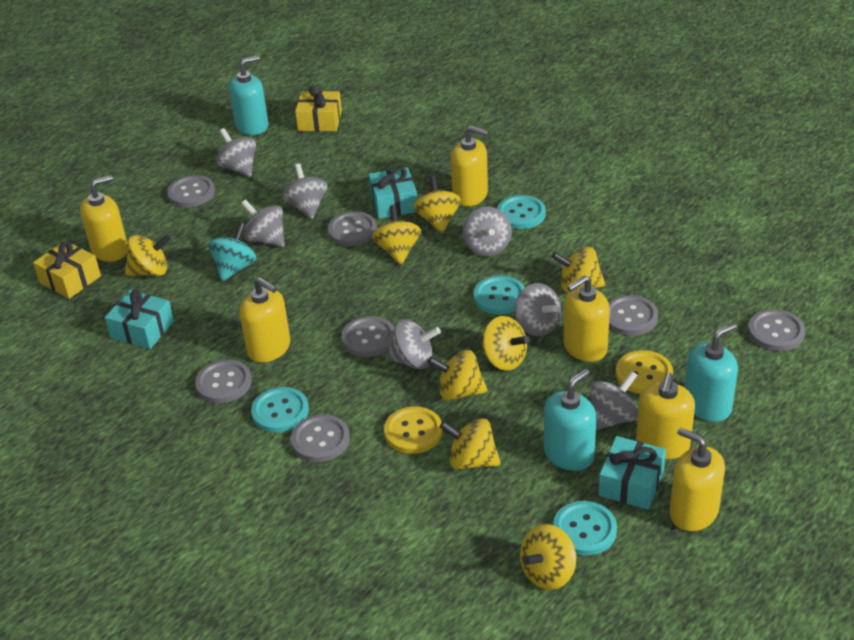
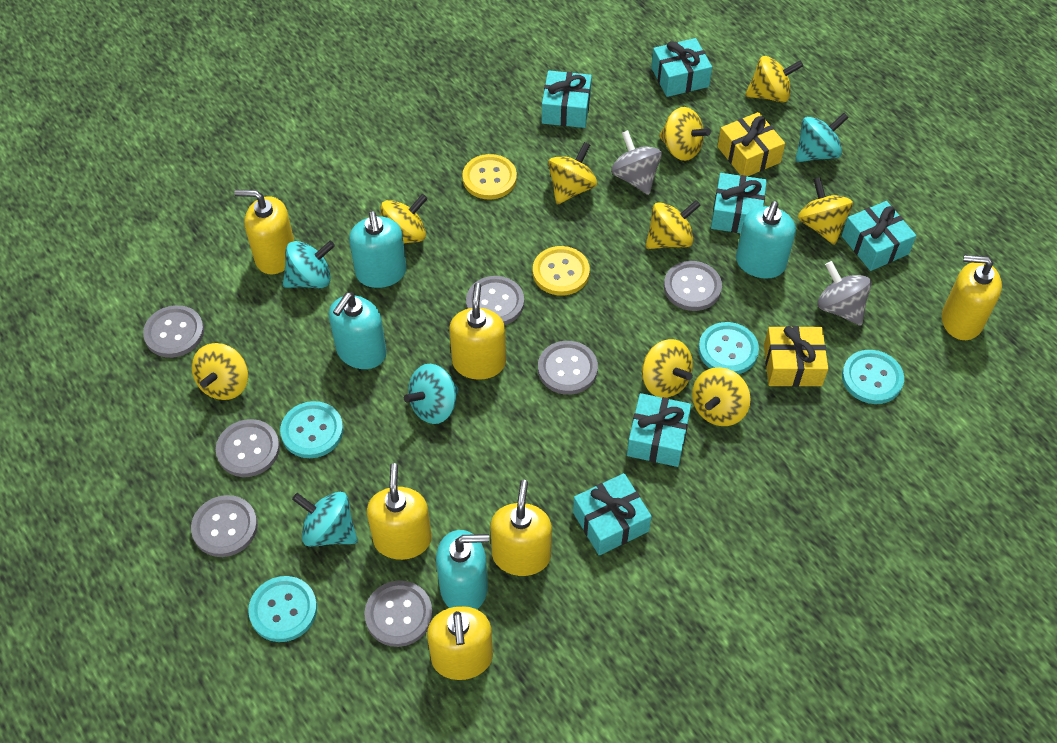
grey spinning top: [216,128,256,177] [241,199,285,247] [282,163,328,219] [386,319,441,369] [463,207,512,256] [514,283,561,337] [589,371,638,431] = 7 -> [611,130,662,195] [818,261,872,326] = 2
turquoise gift: [105,290,174,349] [369,167,417,218] [598,436,666,510] = 3 -> [542,70,592,128] [573,473,652,555] [627,393,691,467] [651,38,712,97] [711,173,767,233] [842,201,916,271] = 6
turquoise soap dispenser: [229,56,269,135] [544,368,596,471] [685,323,738,422] = 3 -> [329,292,387,369] [349,211,407,288] [436,530,489,609] [736,201,796,278] = 4
turquoise spinning top: [208,222,256,282] = 1 -> [283,241,335,288] [292,492,358,547] [404,364,459,424] [795,113,849,162] = 4
yellow spinning top: [125,234,171,276] [372,205,421,265] [413,176,461,234] [428,350,488,401] [440,418,501,470] [482,316,529,371] [520,524,577,590] [552,247,605,293] = 8 -> [192,343,248,400] [380,194,428,243] [548,142,597,205] [642,339,693,398] [646,200,701,249] [659,107,711,161] [692,367,750,426] [745,56,803,103] [798,177,853,245] = 9

